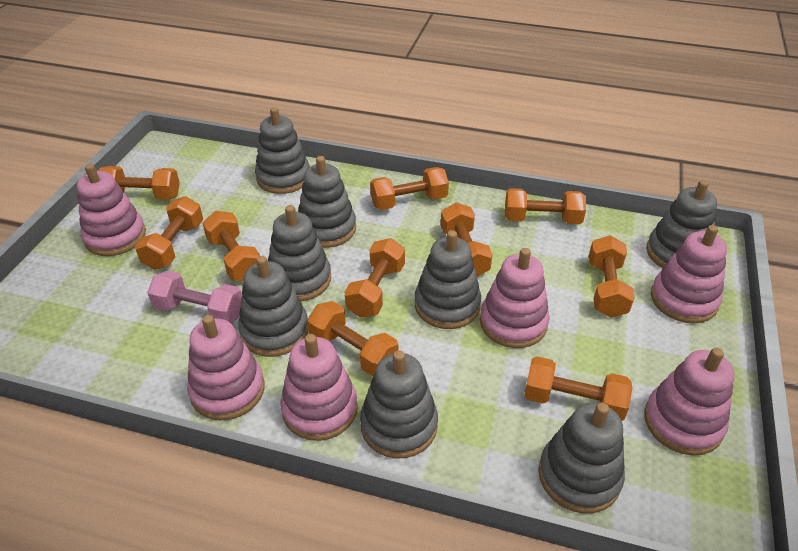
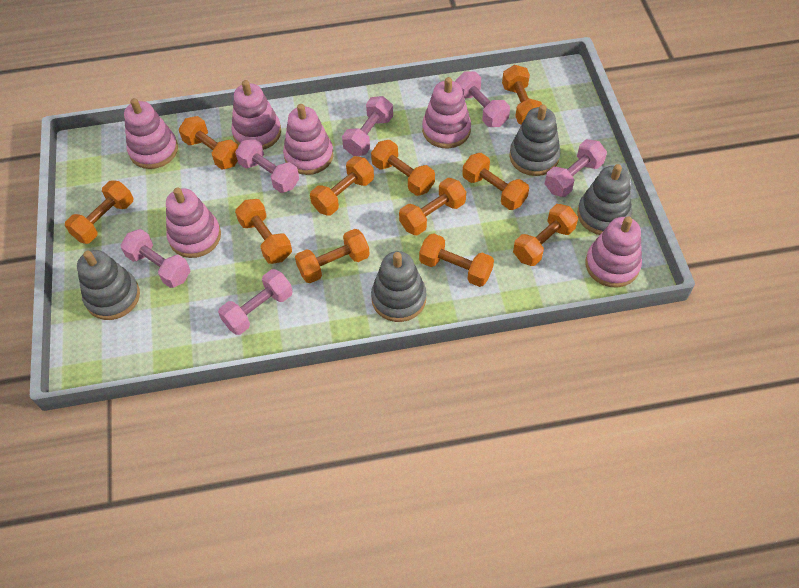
grey stacking toy: [238,256,309,357] [255,107,310,194] [268,205,331,301] [298,156,356,248] [360,350,438,459] [415,230,481,329] [538,403,625,513] [646,180,717,268] = 8 -> [77,250,140,320] [371,251,427,322] [509,104,561,176] [577,164,632,235] = 4
orange dumbbell: [98,166,180,200] [135,196,203,270] [203,211,260,281] [307,301,398,376] [345,238,405,318] [370,167,449,210] [441,202,493,277] [505,188,586,224] [524,356,632,421] [589,235,635,318] = 10 -> [65,180,134,244] [179,116,238,169] [235,199,292,264] [295,229,370,283] [310,156,374,216] [371,140,435,196] [399,178,466,236] [419,233,494,287] [462,153,529,210] [502,65,542,125] [513,204,578,266] = 11
pink dumbbell: [147,271,242,323] = 1 -> [120,229,190,288] [218,269,293,335] [235,138,299,193] [342,96,393,156] [455,71,510,127] [545,139,607,197] = 6

